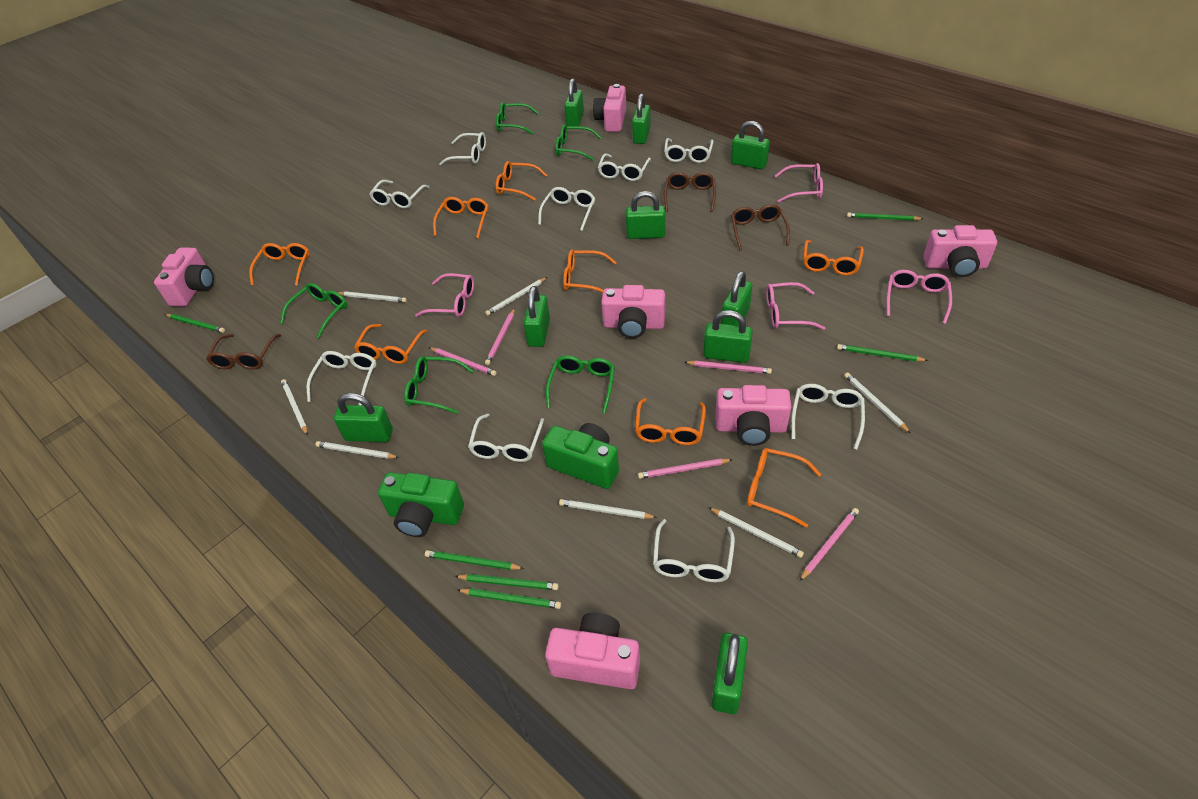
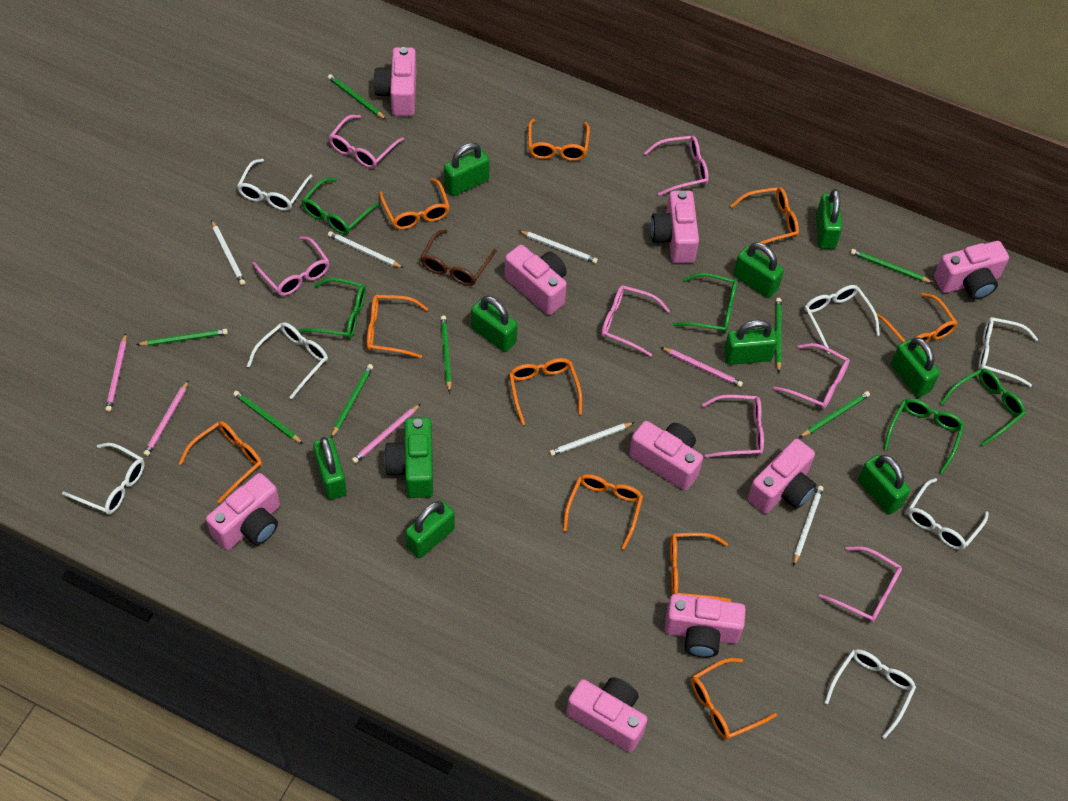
brown glasses: [206,334,281,370] [664,172,716,212] [731,204,790,250] = 3 -> [421,229,497,286] = 1
green camera: [378,472,464,537] [542,423,619,489] = 2 -> [384,417,433,498] = 1
green pencil: [165,314,225,333] [425,550,524,570] [455,574,559,590] [458,588,561,609] [837,344,928,361] [847,212,923,221] = 6 -> [136,329,228,346] [233,391,303,444] [328,74,386,119] [331,364,373,438] [441,315,452,393] [776,298,782,373] [799,391,870,438] [851,249,933,283] = 8
orange glasses: [249,243,310,286] [354,324,427,364] [433,197,488,238] [496,161,548,201] [563,250,617,293] [635,398,706,445] [747,448,821,528] [803,240,864,276] = 8 -> [179,421,262,503] [367,295,428,358] [379,178,450,229] [509,358,582,425] [528,119,590,161] [563,474,643,550] [670,533,731,602] [691,658,777,740] [730,187,799,244] [877,293,958,348] = 10
pink camera: [154,248,214,306] [545,613,640,689] [593,84,626,132] [601,285,665,338] [715,385,791,446] [923,225,997,277] = 6 -> [206,473,280,550] [374,47,416,116] [504,245,567,315] [566,677,648,752] [629,421,703,490] [651,191,699,263] [665,594,746,658] [748,439,816,514] [934,241,1009,300] = 9
pink glasses: [415,273,474,317] [766,282,825,330] [775,163,823,203] [887,270,952,324] = 4 -> [252,236,330,296] [329,115,404,168] [601,285,670,357] [644,136,709,196] [702,395,764,458] [773,343,850,409] [818,546,902,622] = 7
pink pencil: [429,347,497,376] [485,308,515,365] [638,459,733,479] [685,360,772,374] [800,508,859,581] = 5 -> [105,333,127,412] [143,380,189,456] [352,404,420,463] [661,347,743,387] = 4
white glasses: [307,351,377,405] [369,180,429,209] [439,132,486,165] [468,414,544,462] [538,187,595,231] [598,153,651,181] [653,519,735,582] [664,138,714,163] [791,384,865,449] = 9 -> [62,443,145,514] [237,159,312,211] [247,322,328,399] [804,285,880,354] [824,649,916,739] [908,478,989,550] [978,317,1038,387] = 7
white pencil: [281,379,308,435] [316,441,399,459] [338,291,407,302] [485,277,547,316] [559,499,657,519] [708,507,804,558] [844,372,910,433] = 7 -> [211,220,245,285] [328,231,403,268] [518,230,598,264] [549,422,635,456] [793,486,823,566] = 5

